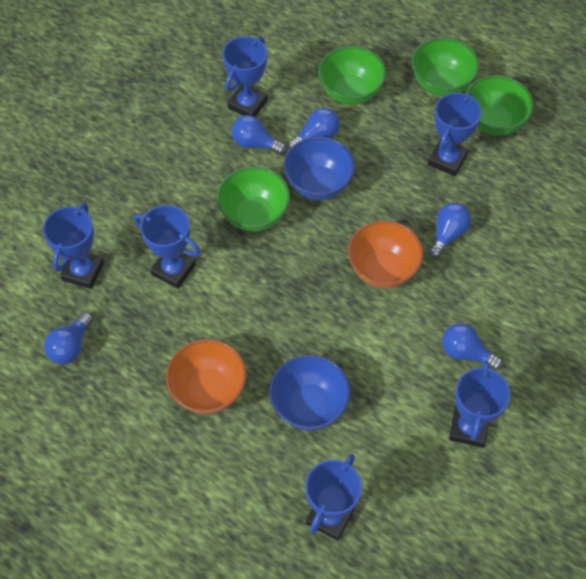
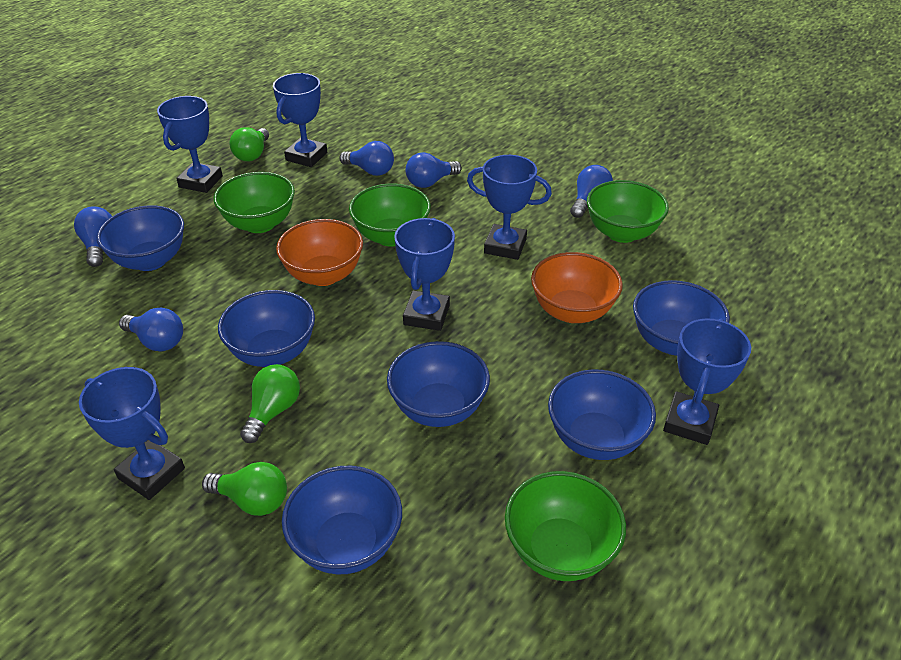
blue bowl: [269,355,351,431] [283,137,355,200] = 2 -> [97,206,184,271] [218,290,315,367] [282,466,402,575] [387,341,490,427] [548,369,656,460] [633,280,730,356] = 6
green light bulb: none = 0 -> [202,462,287,516] [230,127,269,161] [240,364,300,443] = 3

